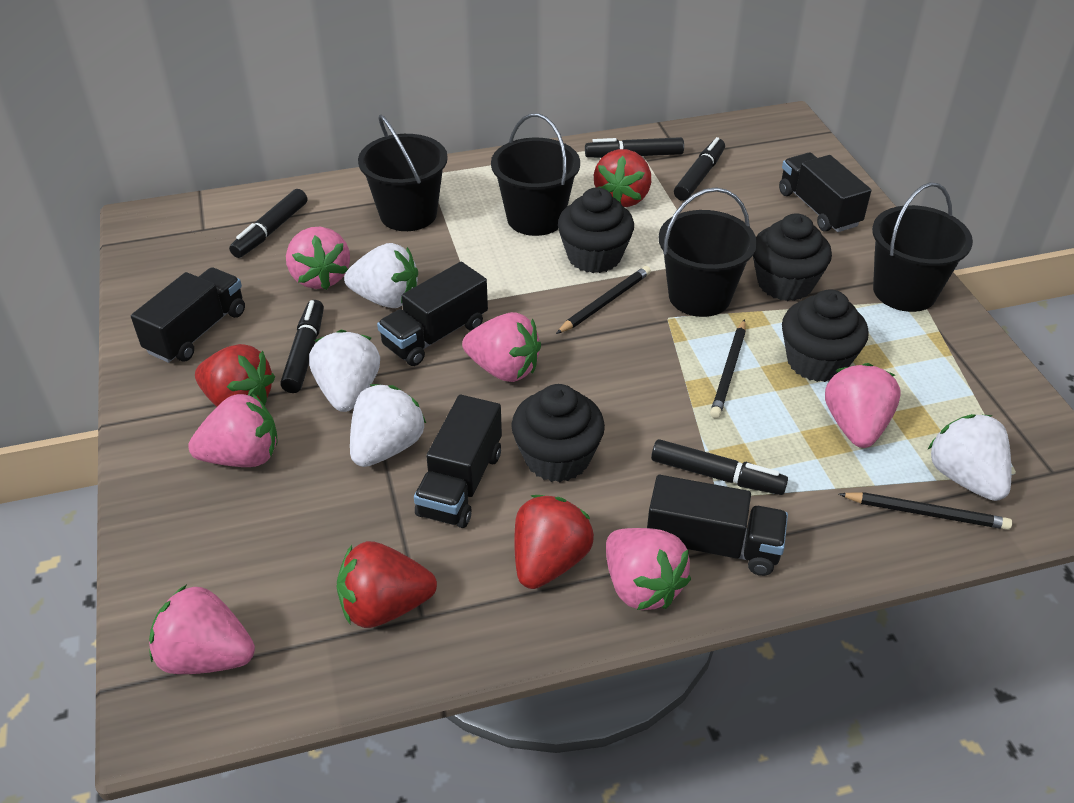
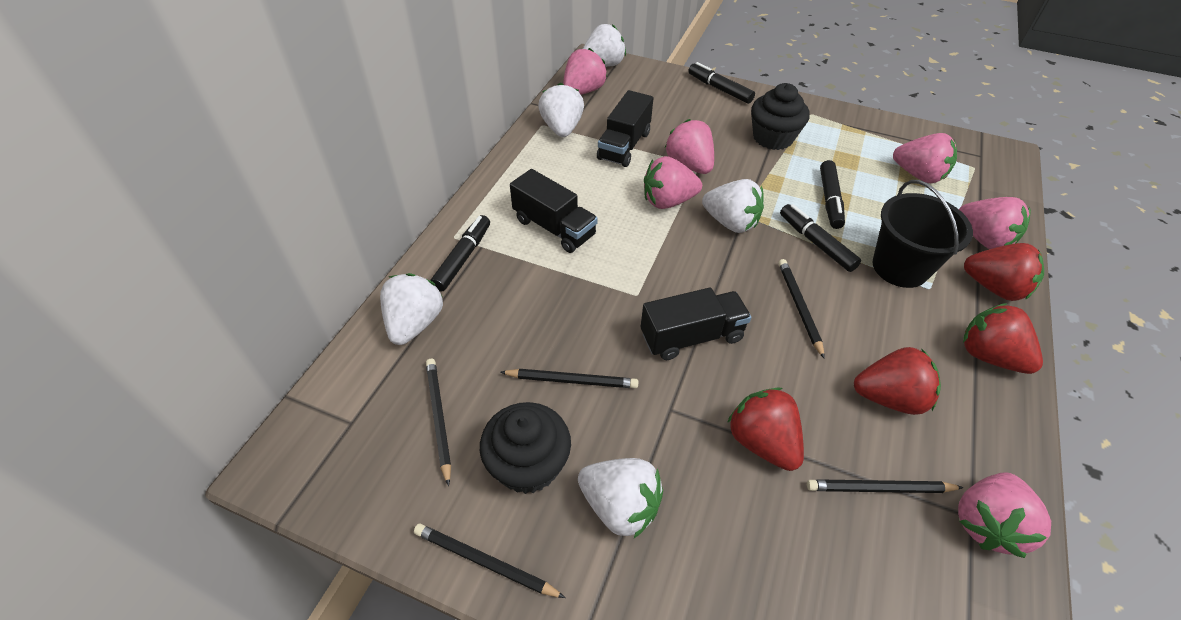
black bucket: [358,114,448,231] [491,114,580,236] [659,187,757,317] [872,182,973,312] = 4 -> [872,180,973,288] = 1
black cupcake: [511,384,605,482] [558,187,634,273] [753,213,832,301] [782,289,869,382] = 4 -> [480,402,571,494] [751,83,810,150] = 2
black marker: [229,189,307,258] [280,300,324,393] [585,137,684,158] [651,439,788,495] [674,137,725,201] = 5 -> [430,215,490,292] [688,62,755,104] [780,204,861,272] [820,160,845,229] = 4
black pencil: [556,266,651,334] [710,319,746,418] [839,492,1012,530] = 3 -> [414,524,565,598] [426,359,451,486] [501,369,639,389] [779,259,825,359] [807,479,964,493] = 5
black truck: [131,267,245,363] [377,262,488,366] [414,395,502,528] [647,475,788,576] [779,153,871,232] = 5 -> [510,169,598,253] [597,90,653,167] [641,288,752,360] = 3
white strawberry: [309,330,380,412] [344,243,418,308] [350,384,427,467] [928,414,1011,501] = 4 -> [380,273,443,345] [538,83,584,137] [578,458,663,538] [583,24,626,67] [702,179,764,233] = 5

